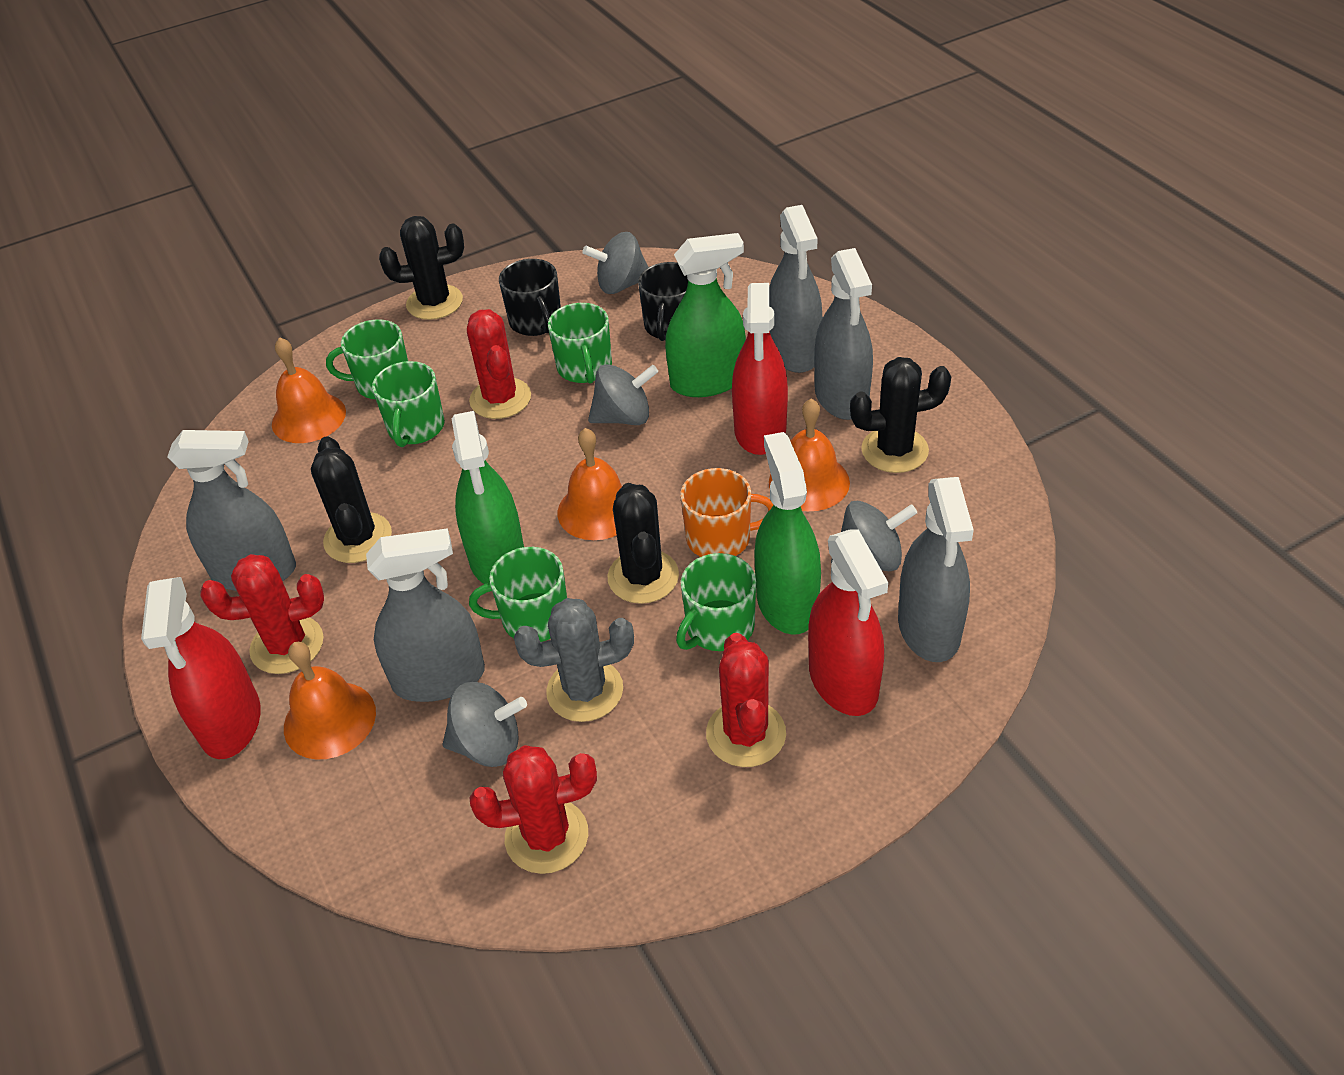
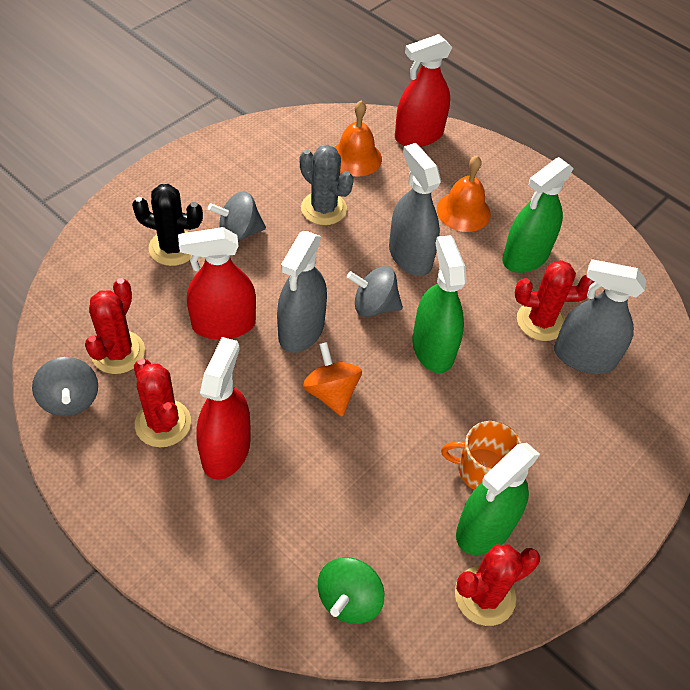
black cactus: [311,436,392,563] [379,216,464,320] [607,483,679,604] [850,357,951,473] = 4 -> [132,184,203,266] = 1
black mug: [499,259,561,336] [638,262,688,341] = 2 -> none = 0
green mug: [326,319,408,399] [372,361,445,447] [469,547,567,642] [548,303,612,383] [676,553,756,651] = 5 -> none = 0
green spinning top: none = 0 -> [318,557,384,624] = 1
grey spinning top: [442,682,527,767] [582,232,648,294] [588,364,658,425] [831,501,917,571] = 4 -> [32,357,98,416] [208,191,266,242] [347,266,403,317] = 3
grey spray bottle: [167,430,296,591] [366,528,485,702] [769,205,822,373] [814,248,873,420] [898,477,974,662] = 5 -> [277,231,327,353] [389,143,441,276] [554,259,646,374] = 3
orange bell: [272,337,346,443] [284,642,376,759] [558,428,622,540] [769,398,850,511] = 4 -> [335,100,382,177] [437,156,491,232] = 2
orange spinning top: none = 0 -> [303,342,362,417] = 1

